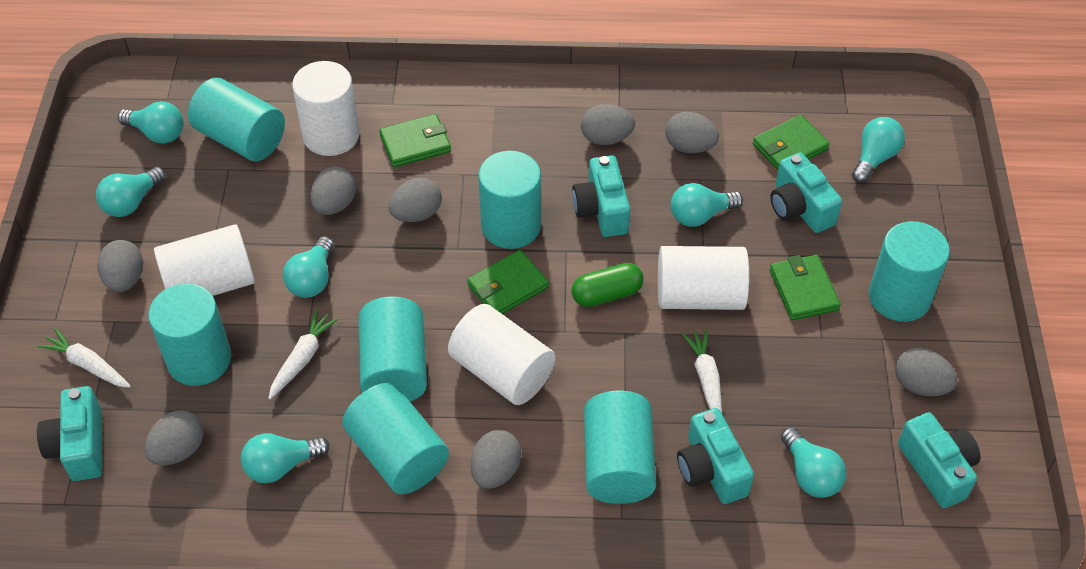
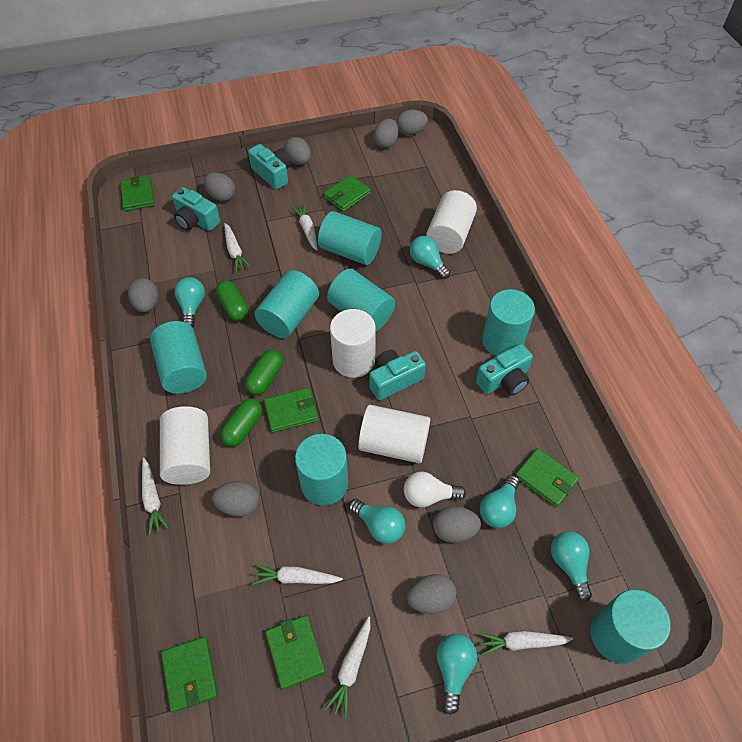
green capsule: [571,263,644,307] = 1 -> [216,281,248,321] [220,399,262,447] [245,350,283,395] = 3
green wallet: [379,114,451,167] [467,250,549,314] [753,115,830,170] [770,255,841,320] = 4 -> [120,176,155,211] [161,637,218,713] [264,388,318,433] [265,615,325,690] [323,175,371,212] [515,448,579,507] = 6
turquoise camera: [37,386,102,481] [572,155,630,237] [677,408,754,504] [770,152,842,233] [898,412,980,508] = 5 -> [172,187,220,231] [248,144,290,190] [369,350,426,400] [476,344,533,396] = 4
turquoise light bulb: [96,167,166,217] [118,101,184,143] [241,433,330,483] [283,236,334,298] [671,183,743,227] [781,427,846,498] [852,117,905,183] = 7 -> [174,277,205,328] [349,499,405,544] [410,236,450,279] [437,634,477,715] [480,475,520,528] [551,531,592,602] = 6
white carrot: [37,328,131,388] [268,310,338,399] [682,330,722,413] = 3 -> [142,458,169,536] [224,223,251,272] [252,564,343,585] [291,203,317,251] [325,616,370,718] [478,631,573,656] = 6
white light bulb: none = 0 -> [404,471,466,508] = 1

